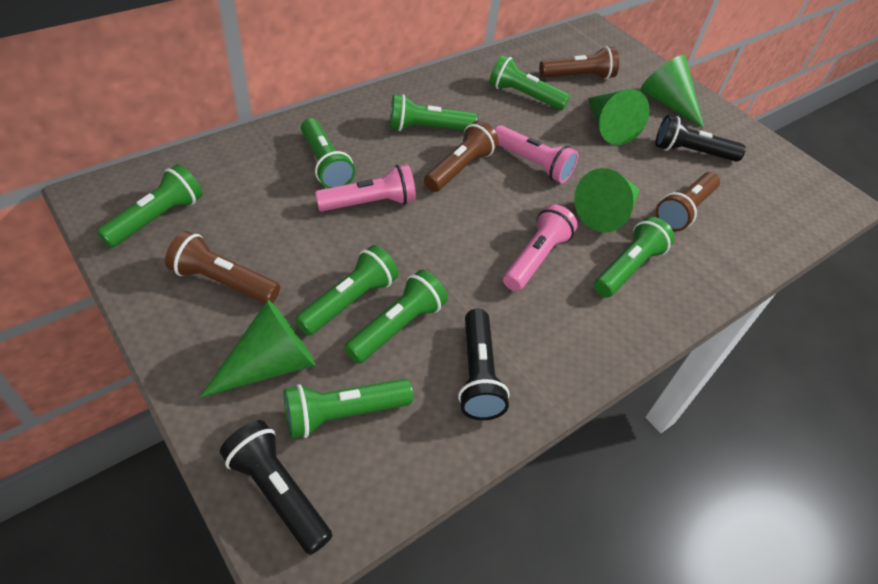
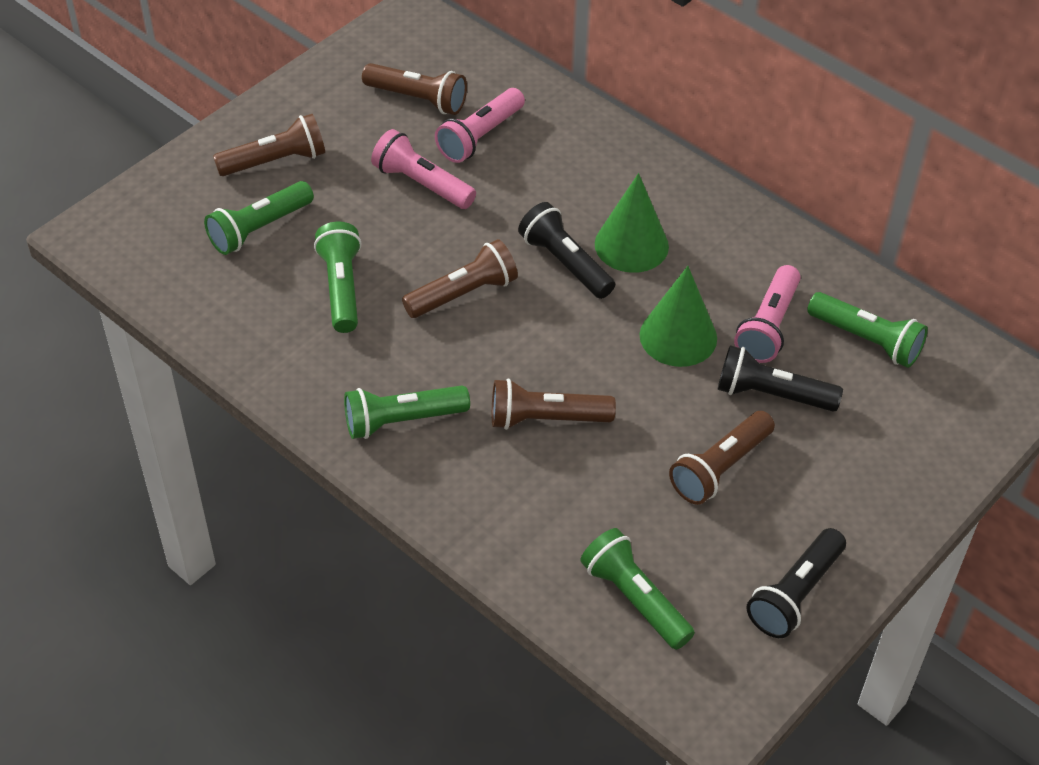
brown flashlight: [165,231,280,303] [424,121,498,192] [539,46,619,79] [656,172,720,232] = 4 -> [213,114,325,176] [362,63,467,115] [402,239,518,318] [492,378,616,430] [669,411,775,505] = 5
green cone: [199,300,316,398] [574,168,640,232] [588,89,649,145] [640,55,704,128] = 4 -> [595,173,669,273] [640,266,717,367] = 2
green flashlight: [97,164,203,248] [284,379,413,438] [295,245,399,336] [301,118,355,188] [344,270,448,364] [390,94,477,131] [489,55,570,110] [594,217,675,297] = 8 -> [204,181,314,255] [314,222,362,333] [344,386,470,439] [580,528,695,650] [807,292,928,368] = 5

